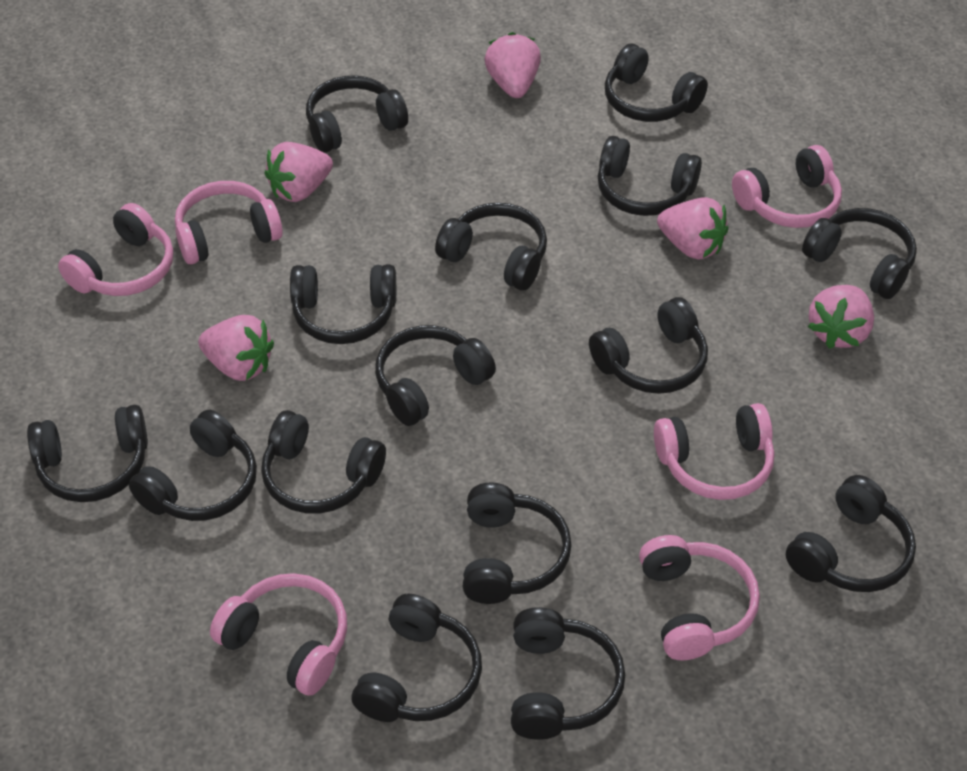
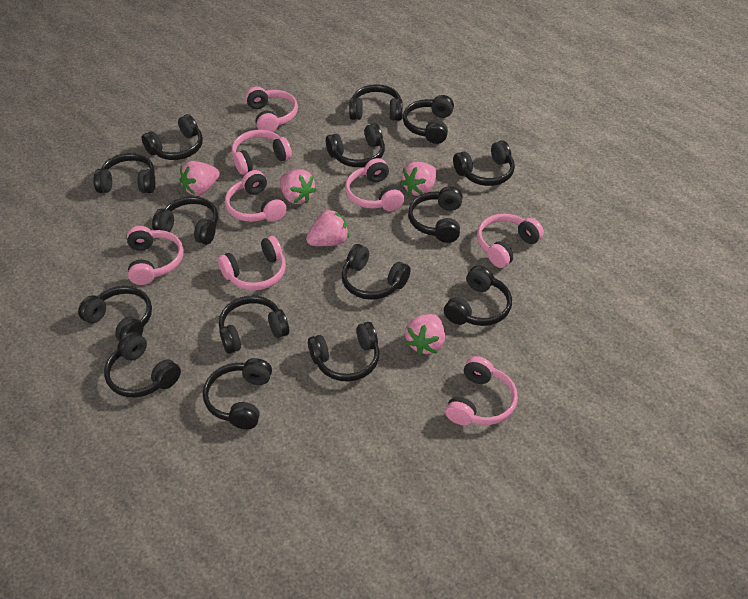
pink headphones: [58,203,173,296] [175,181,283,265] [210,573,347,696] [639,535,760,660] [654,403,774,500] [732,145,842,228] = 6 -> [127,226,184,285] [218,236,286,291] [225,170,287,222] [232,130,292,175] [245,87,298,132] [345,158,404,211] [445,356,518,425] [477,213,544,268] = 8

